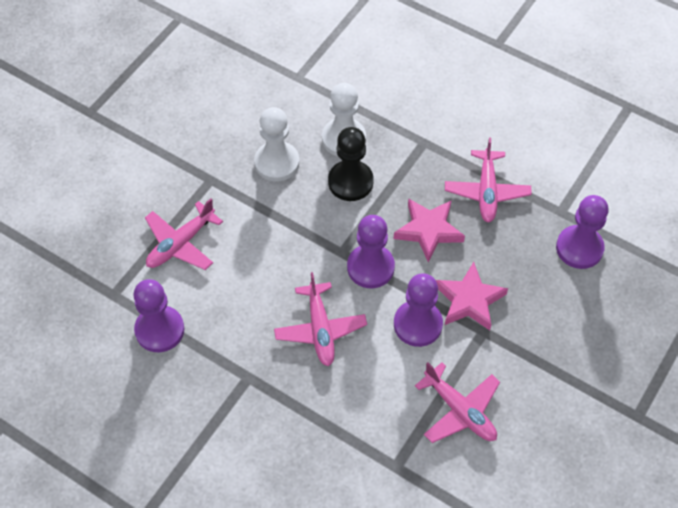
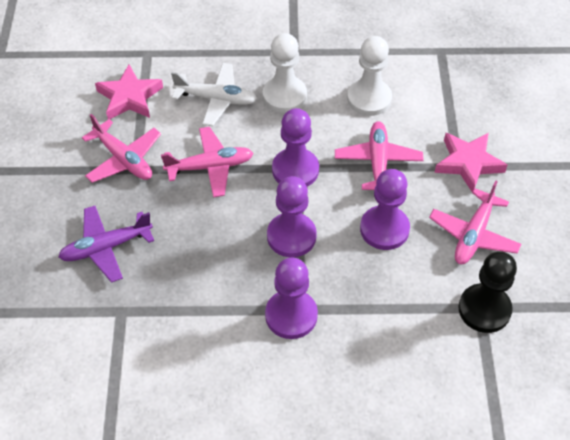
purple plane: none = 0 -> [58,206,154,283] = 1
white plane: none = 0 -> [171,63,257,126] = 1

